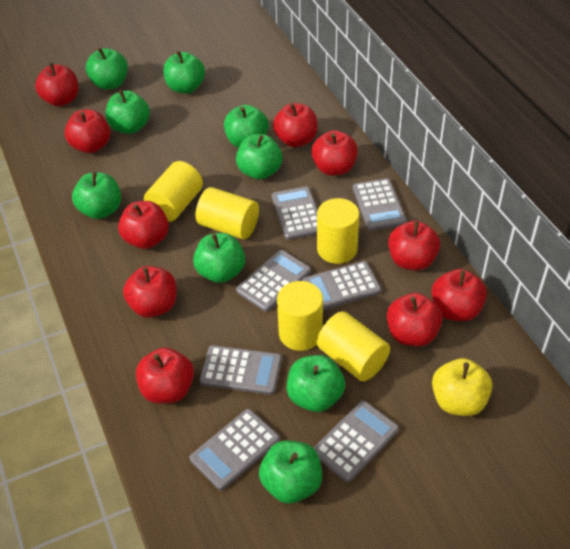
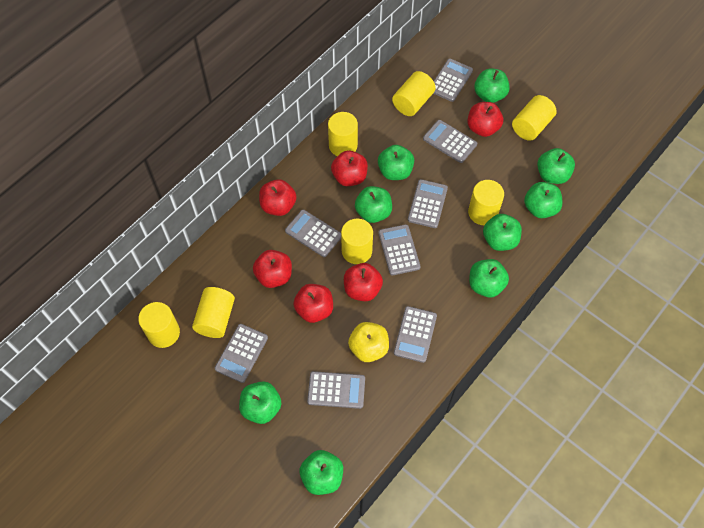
grey calculator: [190,409,280,490] [200,345,282,395] [236,250,311,312] [272,186,318,240] [302,261,381,310] [314,401,399,482] [353,178,407,231] = 7 -> [215,324,268,383] [285,210,341,257] [307,371,365,409] [378,224,421,275] [394,306,437,363] [408,179,448,228] [423,120,477,163] [433,59,473,102] = 8
red apple: [35,63,79,107] [65,109,110,153] [118,201,169,249] [123,266,177,318] [136,347,194,404] [273,103,318,147] [311,130,358,176] [387,293,443,346] [388,220,440,270] [431,269,487,321] = 10 -> [253,250,292,288] [259,179,297,216] [293,284,333,323] [331,150,368,186] [344,263,383,301] [467,102,503,137] = 6
yellow cylinder: [144,161,203,222] [196,187,259,240] [277,281,323,351] [317,198,359,264] [317,311,390,382] = 5 -> [138,302,180,348] [192,287,235,338] [328,112,358,156] [341,219,373,264] [392,71,436,116] [468,180,504,225] [512,95,557,141] = 7

